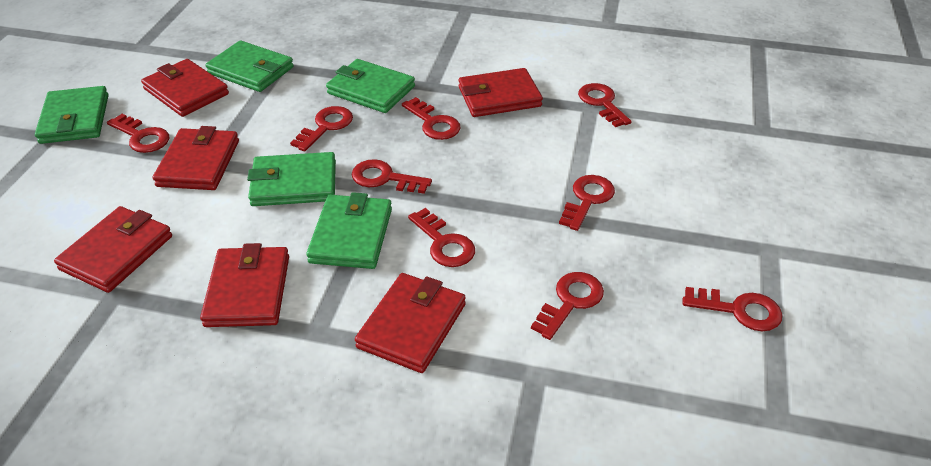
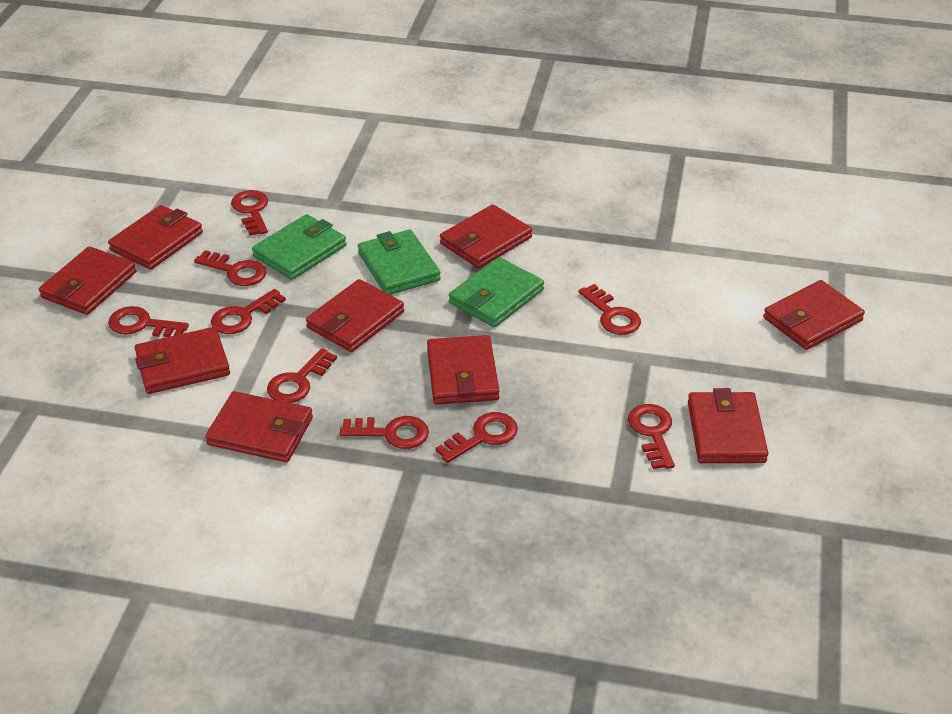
green wallet: [35,86,109,144] [205,40,294,92] [247,152,336,206] [306,192,392,269] [326,59,415,113] = 5 -> [252,214,346,280] [358,230,441,295] [449,257,544,328] = 3
red wallet: [54,206,172,293] [141,59,229,117] [153,126,239,190] [200,243,289,327] [355,273,466,373] [459,68,543,117] = 6 -> [39,246,136,315] [108,205,203,270] [135,327,230,394] [205,391,313,462] [306,279,404,352] [427,335,499,405] [440,204,532,268] [688,388,768,463] [763,280,865,350] = 9

